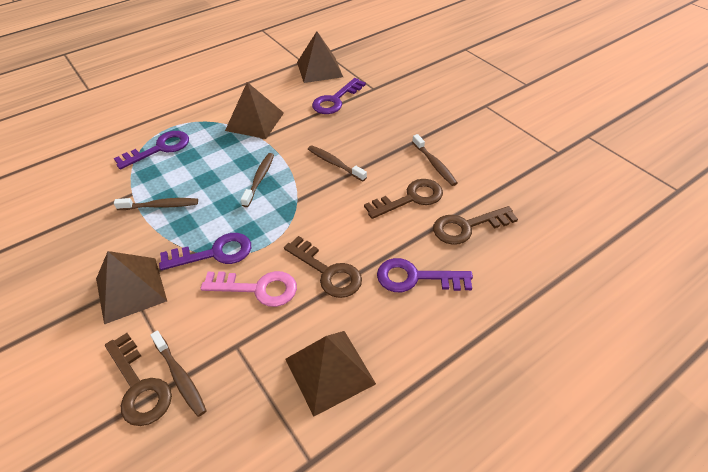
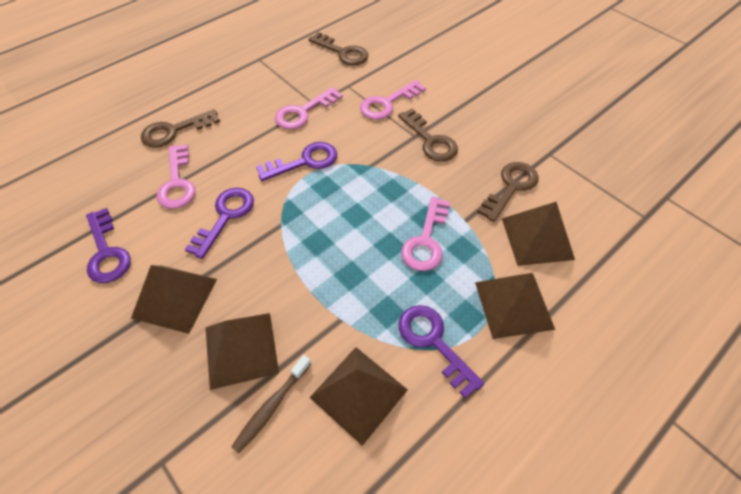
brown pyramid: [96,251,167,324] [225,82,284,139] [285,331,376,417] [297,31,343,83] = 4 -> [131,265,217,334] [206,313,279,390] [309,347,408,446] [475,273,555,339] [502,202,575,266] = 5
brown toothbrush: [114,198,198,210] [150,331,207,417] [241,153,274,207] [308,145,367,181] [412,134,458,186] = 5 -> [232,355,311,453] = 1
pink key: [201,271,297,307] = 1 -> [157,144,196,209] [275,87,343,129] [360,80,426,120] [401,197,450,271] = 4

